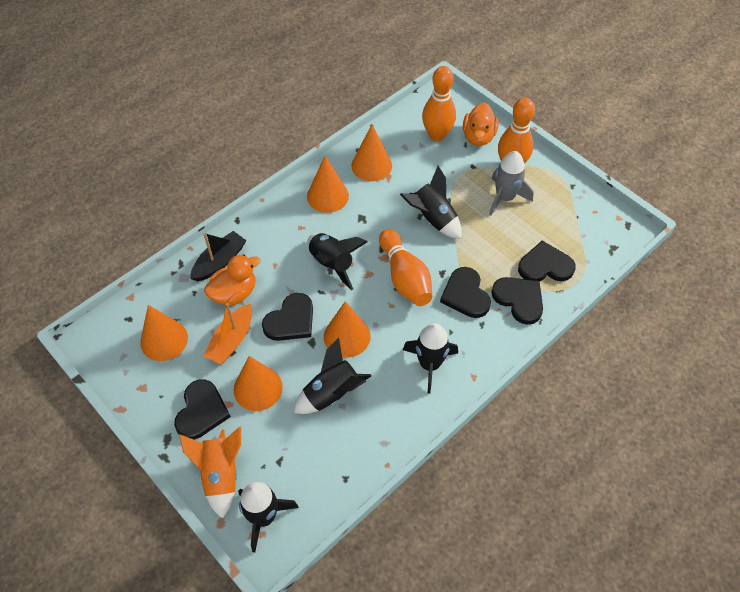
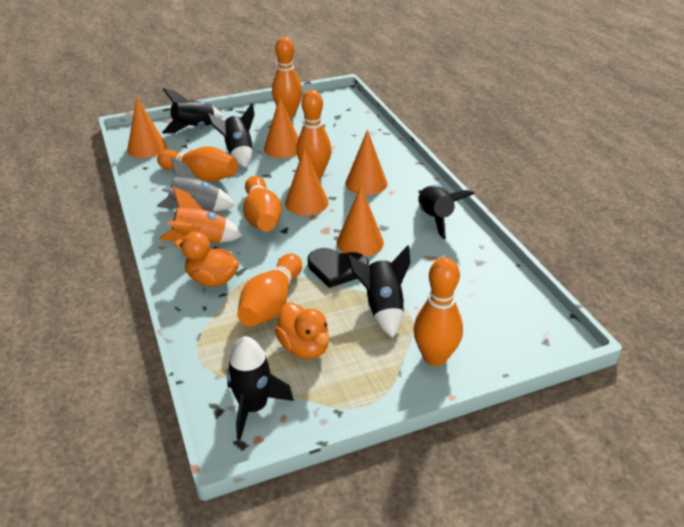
black boat: [190,231,247,281] = 1 -> none = 0
black heart: [174,379,231,440] [262,293,313,341] [440,267,491,318] [491,277,543,325] [518,241,576,281] = 5 -> [308,248,369,288] = 1
orange boat: [204,303,252,364] = 1 -> none = 0
orange bowling pin: [379,229,432,306] [422,66,456,141] [498,98,535,164] = 3 -> [157,146,238,182] [237,253,302,327] [243,176,282,231] [272,37,302,117] [296,90,331,178] [413,257,463,366] = 6

